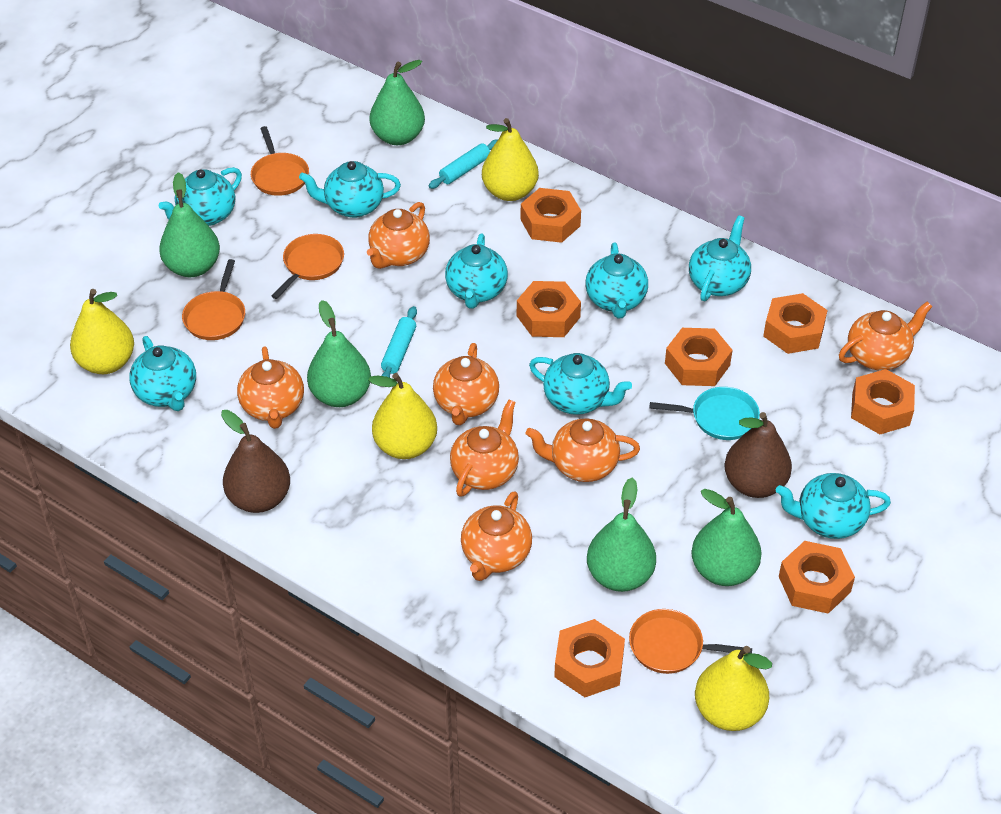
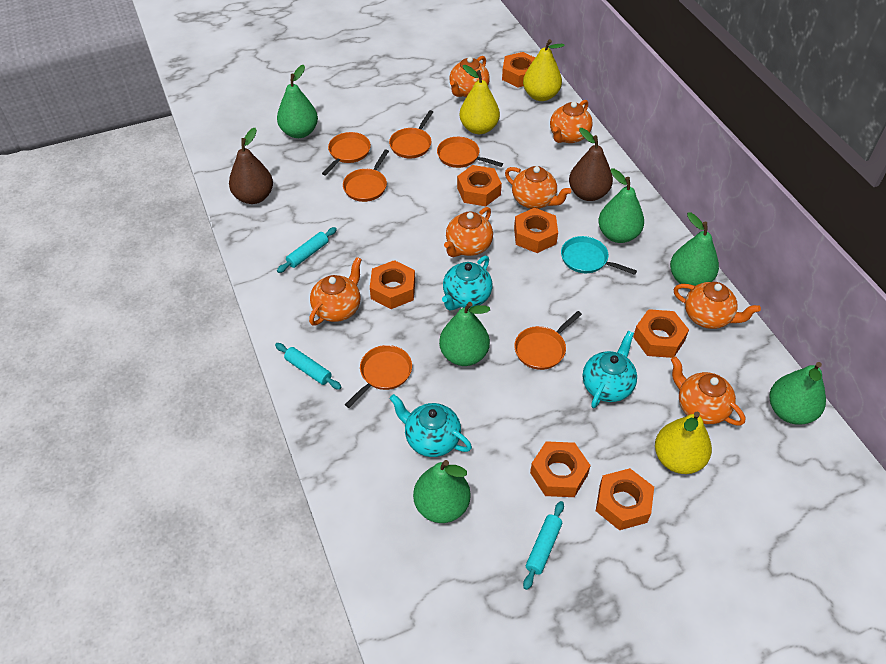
green pear: [159,172,220,277] [307,300,371,407] [370,60,425,145] [587,477,656,592] [691,489,762,586] = 5 -> [277,65,318,138] [413,460,471,523] [439,302,490,366] [598,168,644,243] [670,212,719,286] [770,362,826,425] = 6
orange pan: [182,259,245,340] [251,126,309,196] [272,234,344,299] [629,609,752,674] = 4 -> [322,132,371,175] [343,149,389,202] [345,345,412,408] [389,110,433,158] [437,137,503,168] [514,311,582,370] = 6
turquoise rolling pin: [381,306,417,378] [429,139,498,189] = 2 -> [275,343,342,390] [277,227,337,273] [523,501,564,590] = 3
turquoise teapot: [129,336,196,411] [159,167,242,226] [299,161,401,218] [445,234,508,309] [529,353,632,415] [585,242,648,318] [689,215,751,301] [776,473,891,539] = 8 -> [390,394,472,457] [442,256,492,310] [583,331,637,408] = 3
yellow pear: [70,289,134,374] [368,373,437,459] [482,118,539,201] [695,646,772,731] = 4 -> [460,65,500,134] [523,39,565,101] [655,411,712,474] = 3

